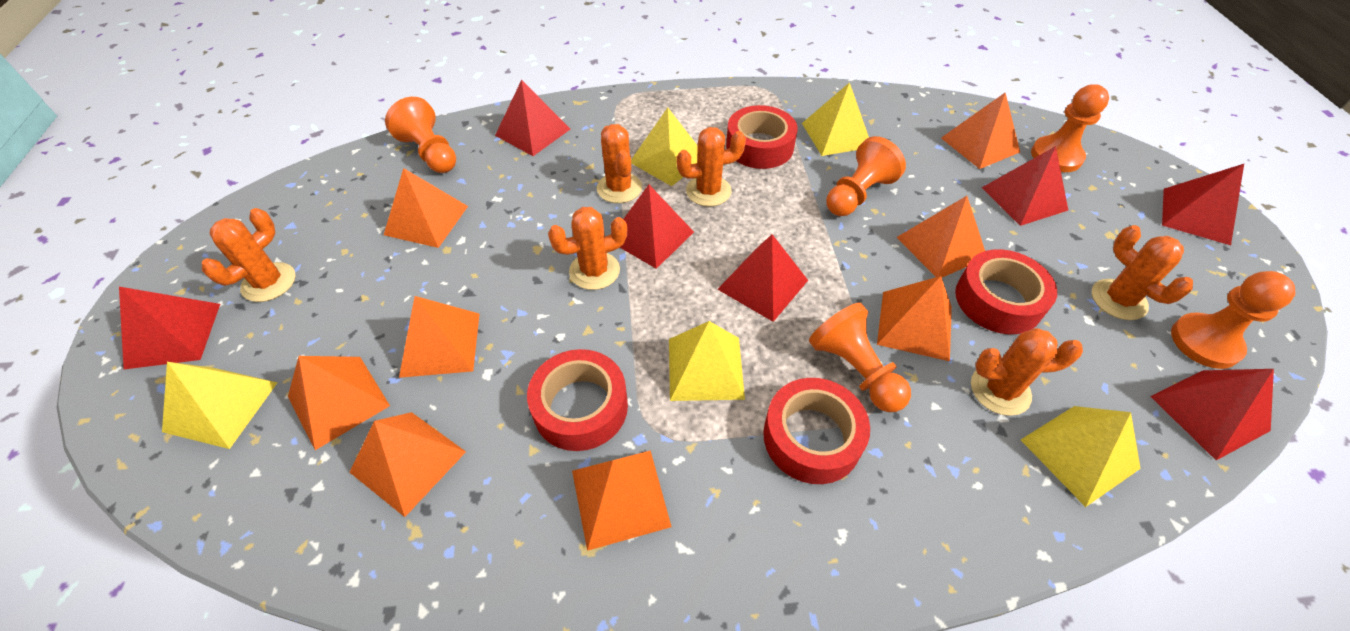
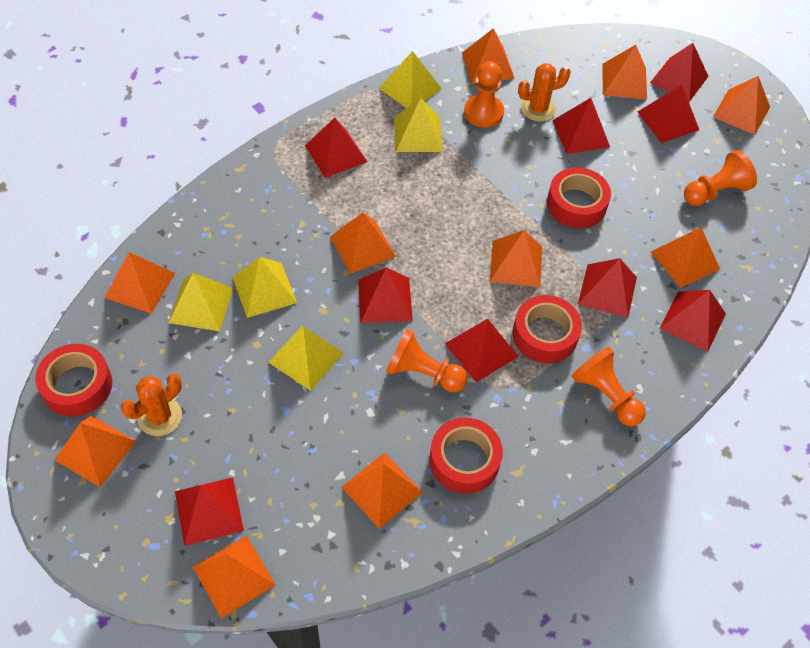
orange cactus: [202,208,296,302] [548,207,627,290] [597,124,642,203] [676,127,746,207] [971,328,1083,416] [1092,225,1193,320] = 6 -> [121,373,182,436] [518,63,571,121] = 2
orange pawn: [385,97,456,173] [809,303,911,412] [826,136,906,216] [1031,84,1109,172] [1171,271,1295,369] = 5 -> [386,329,468,392] [464,61,504,128] [572,347,646,426] [684,150,757,206] = 4
orange pyramid: [288,356,390,450] [350,412,466,517] [384,168,468,248] [399,296,479,378] [572,450,671,551] [877,276,952,361] [897,196,985,278] [941,92,1020,169] = 8 -> [54,416,136,487] [104,252,175,314] [193,535,276,618] [330,213,396,274] [341,452,423,529] [462,28,515,84] [490,230,542,287] [602,45,647,100] [651,227,720,288] [713,76,770,135] = 10
red pyramid: [119,287,220,369] [495,80,570,156] [620,185,694,269] [717,234,808,322] [982,146,1068,226] [1150,369,1274,460] [1162,164,1244,245] = 7 -> [175,477,244,546] [305,118,367,178] [358,267,413,323] [445,319,519,382] [552,98,610,154] [578,258,637,318] [638,85,699,143] [650,43,709,102] [659,290,726,352] = 9

